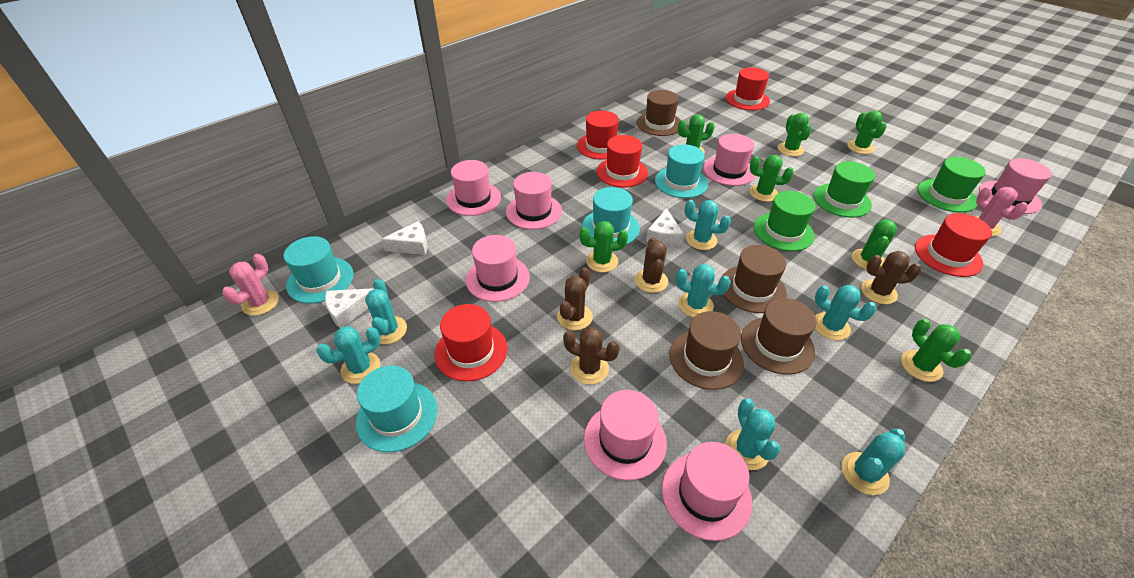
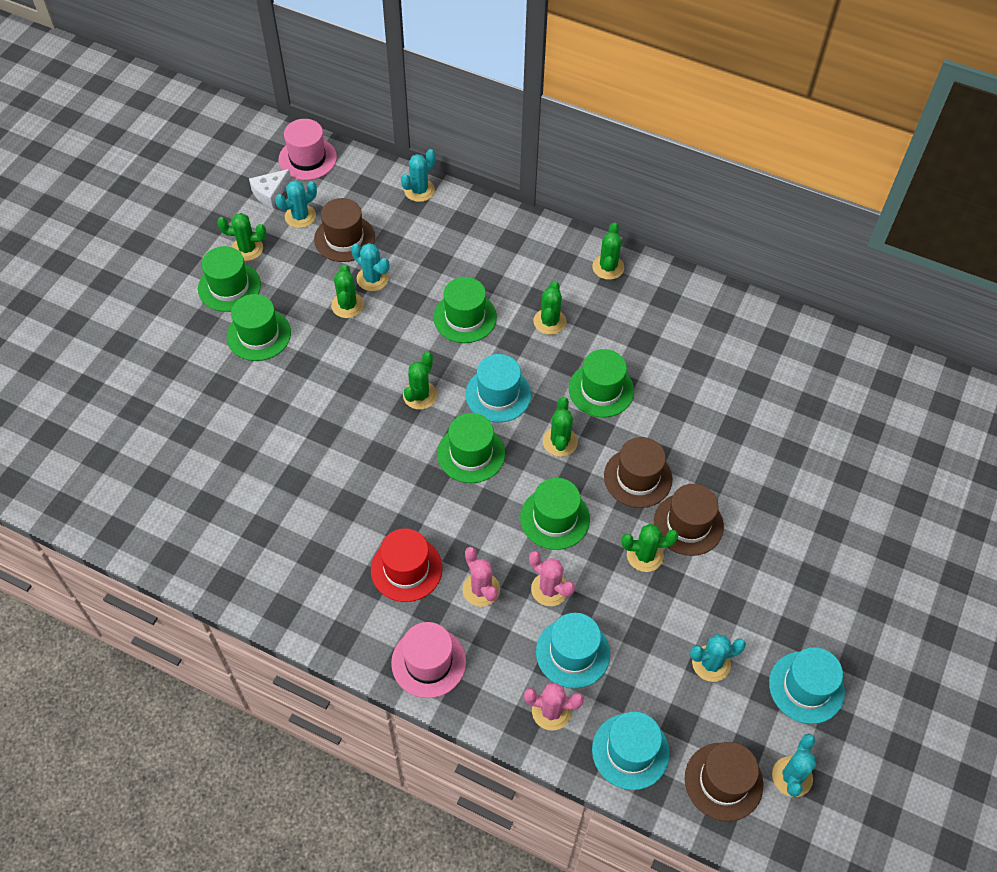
brown cactus: [557,267,593,330] [563,327,620,384] [635,237,668,293] [861,251,922,304] = 4 -> none = 0
green hat: [754,191,816,251] [813,161,875,218] [918,157,986,212] = 3 -> [198,246,261,312] [227,294,291,361] [434,277,497,343] [437,413,505,483] [520,478,590,550] [569,349,634,417] = 6
pink cactus: [222,254,279,316] [974,187,1028,236] = 2 -> [463,547,500,607] [524,683,584,730] [529,551,575,606] = 3
pink hat: [446,160,501,216] [466,235,530,302] [506,172,562,230] [584,390,667,481] [662,442,752,541] [703,134,755,186] [979,158,1052,214] = 7 -> [278,119,337,180] [391,622,466,698] = 2
red hat: [435,304,507,381] [577,111,619,160] [597,135,648,187] [726,67,770,110] [915,213,992,277] = 5 -> [371,528,443,602] = 1
turquoise cactus: [316,326,380,384] [365,279,407,345] [675,264,731,317] [685,200,731,250] [725,398,781,470] [815,285,877,340] [842,429,905,495] = 7 -> [275,180,317,228] [351,243,389,291] [401,149,436,202] [690,634,746,682] [772,733,816,797] = 5
white cheese: [325,288,374,328] [381,221,428,255] [646,208,683,246] = 3 -> [249,169,291,208] = 1

